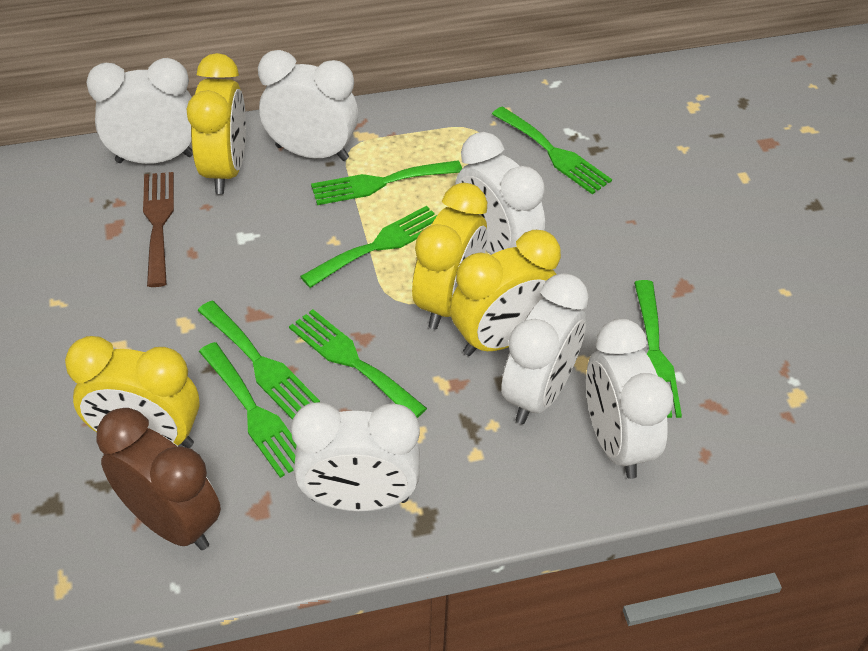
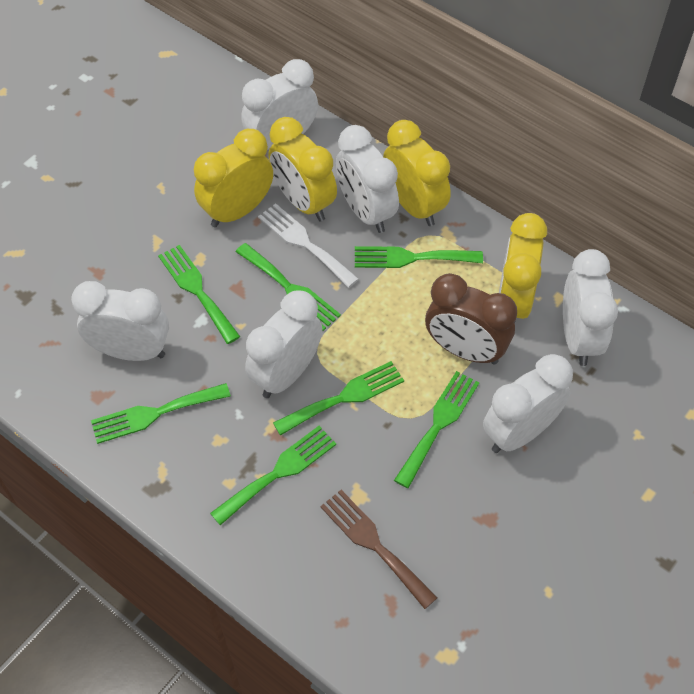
white fork: none = 0 -> [258,203,359,288] = 1

